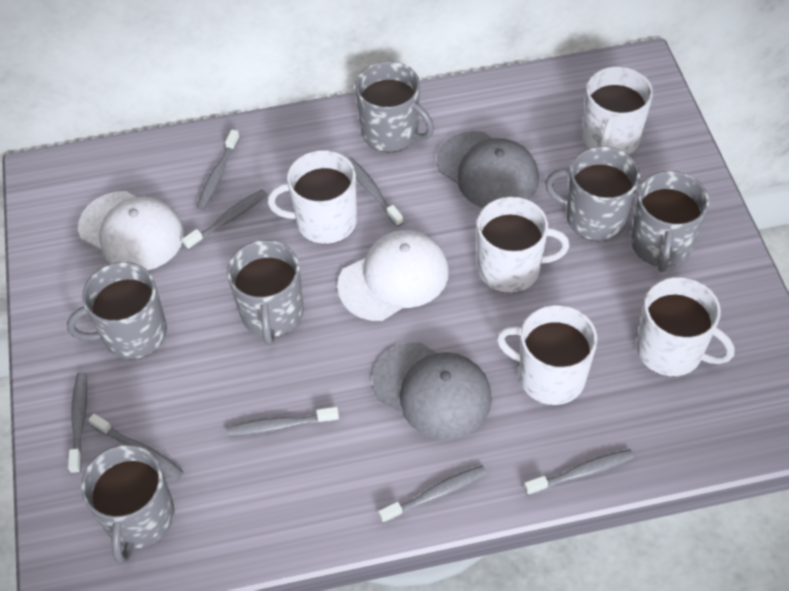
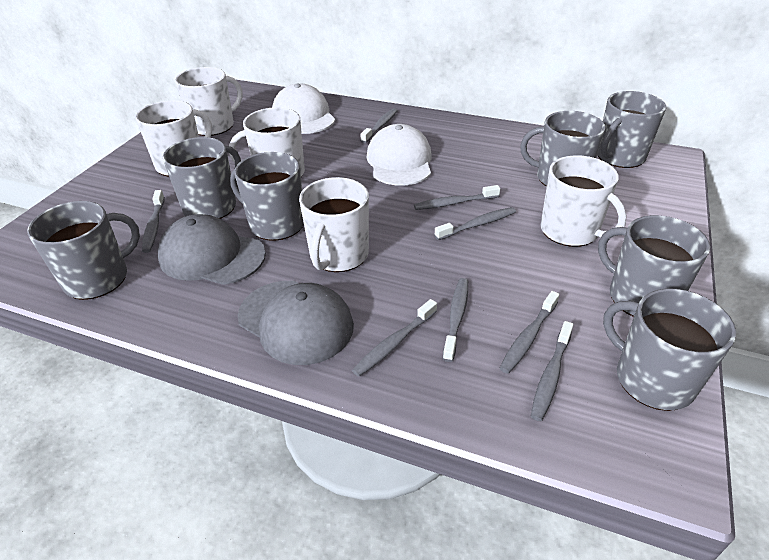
grey mug: [67,262,167,360] [81,445,175,565] [227,240,304,345] [355,61,434,152] [545,146,640,241] [631,171,709,272] = 6 -> [27,201,140,300] [163,137,241,219] [230,152,304,241] [520,111,606,187] [597,91,666,168] [598,215,710,317] [603,289,736,411] = 7

